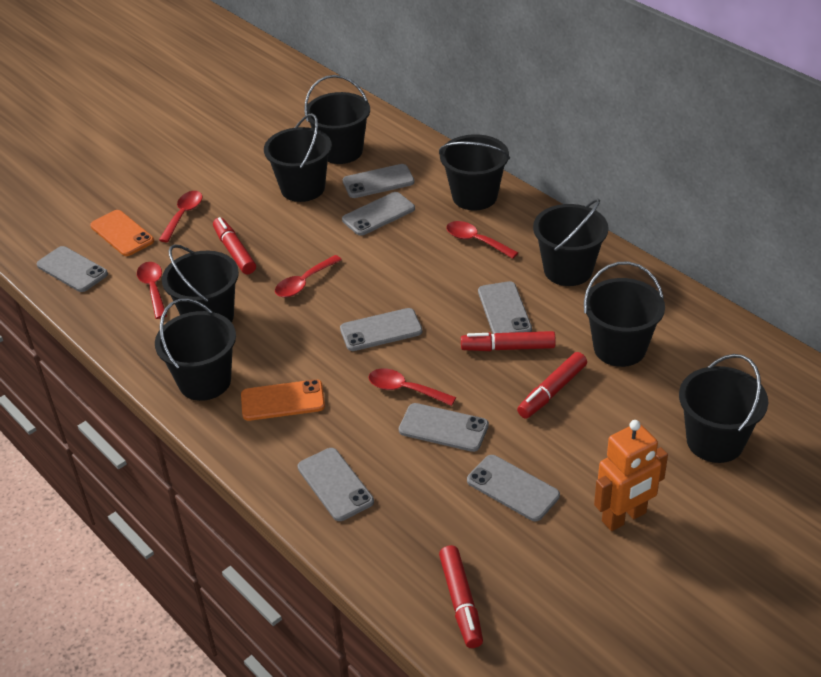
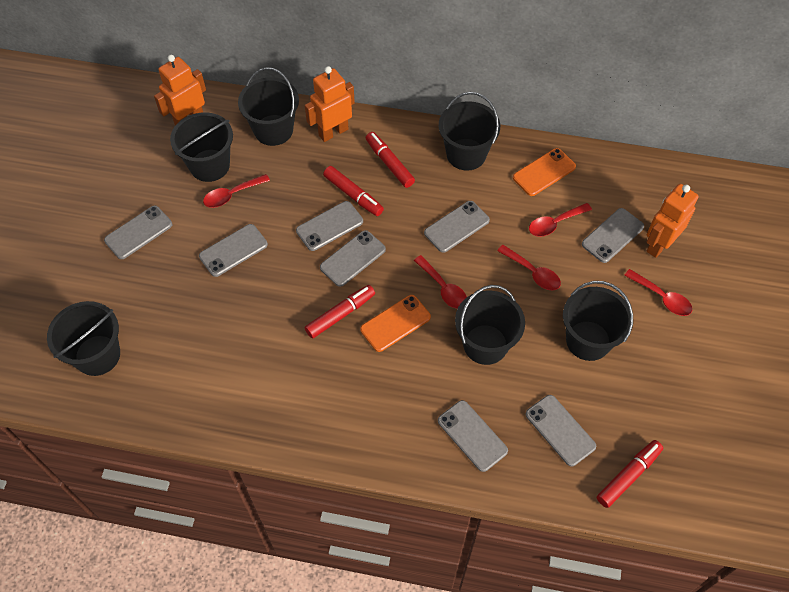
black bucket: [155,298,236,401] [162,244,239,323] [264,113,332,202] [305,75,370,164] [439,134,510,210] [533,198,608,286] [584,261,665,367] [679,354,768,463] = 8 -> [47,301,120,376] [170,112,233,182] [238,67,299,146] [439,92,500,171] [455,285,525,365] [563,281,633,361] = 6
orange robot: [594,420,668,531] = 1 -> [154,55,206,125] [305,66,355,142] [646,184,699,258] = 3

